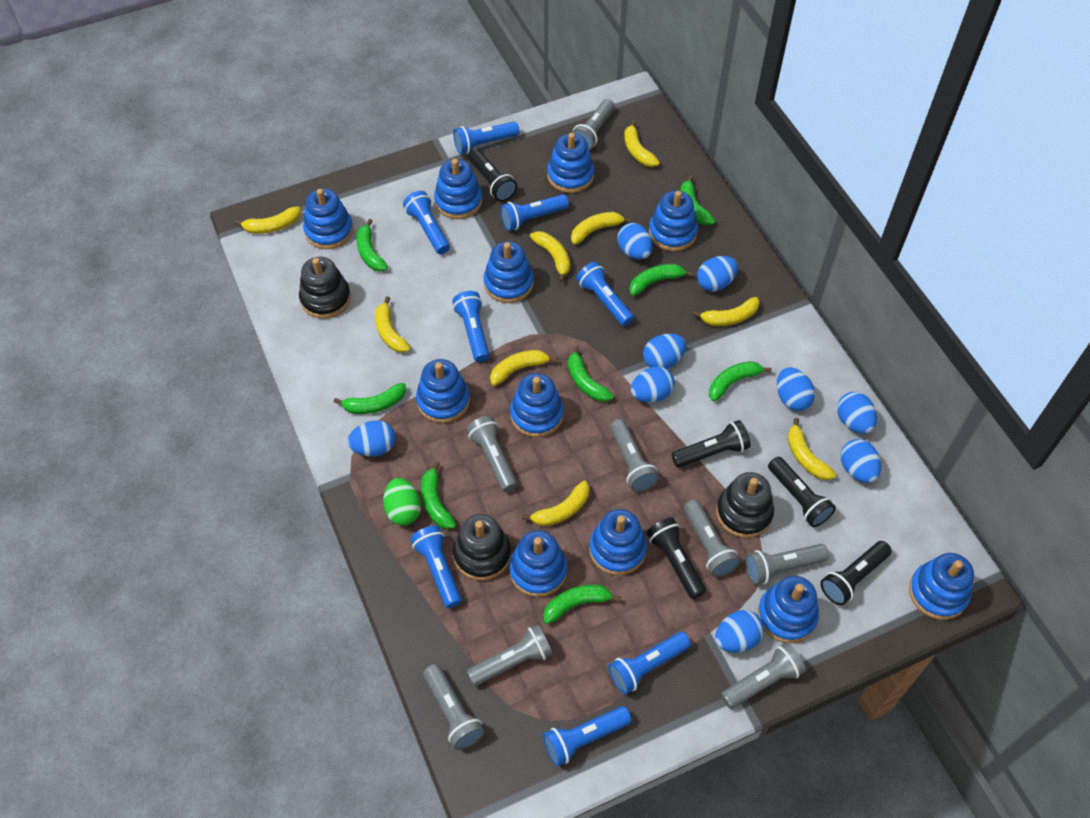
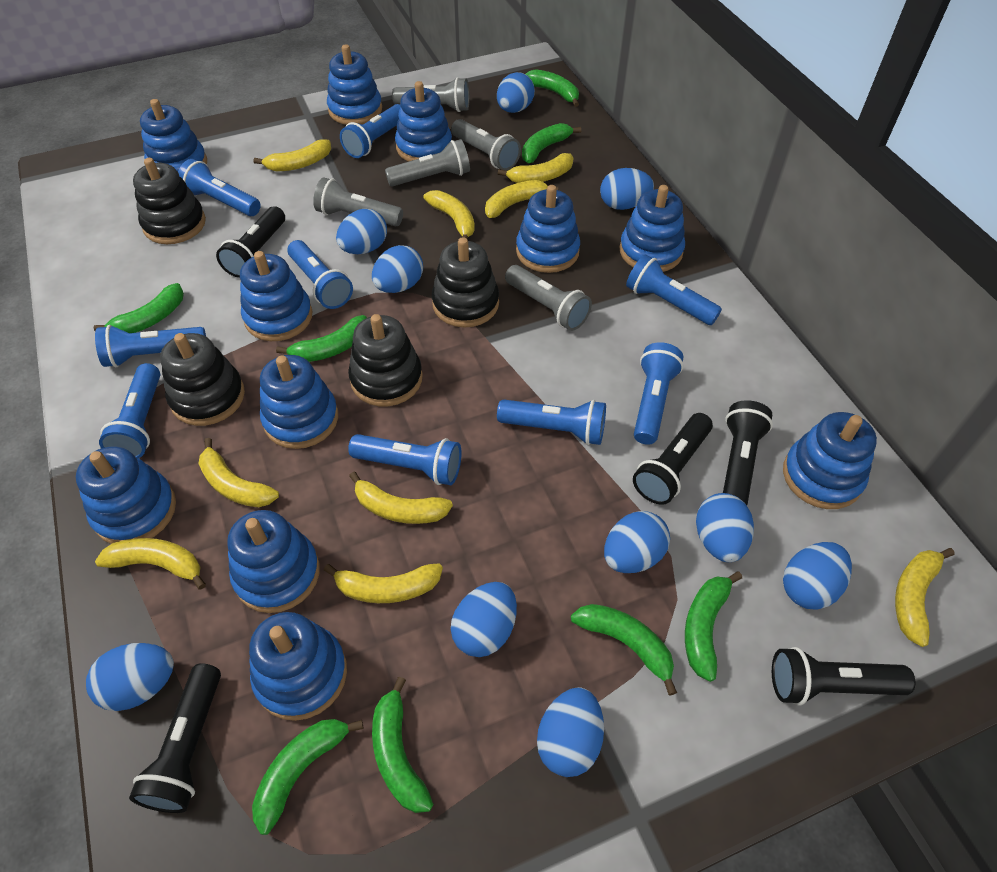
black stacking toy: [299,257,351,319] [453,514,511,581] [716,472,774,538] = 3 -> [133,158,206,244] [160,333,245,426] [348,314,423,406] [432,237,499,328] = 4
blue egg: [347,420,396,456] [617,223,653,260] [631,366,675,402] [643,333,686,369] [697,256,738,291] [715,610,764,653] [777,367,815,411] [837,392,877,434] [841,439,881,483] = 9 -> [86,643,174,711] [336,209,387,254] [372,245,423,293] [451,582,517,657] [497,72,535,113] [537,687,604,777] [600,168,654,210] [604,511,670,573] [696,493,754,562] [783,542,852,610] = 10
blue flashlight: [403,191,450,254] [411,525,462,608] [452,291,490,362] [453,122,520,154] [500,194,569,231] [543,706,631,766] [576,262,634,326] [608,632,691,694] = 8 -> [95,325,206,367] [99,363,160,458] [178,159,261,216] [287,240,353,309] [340,104,401,158] [348,434,461,485] [497,400,606,445] [626,254,722,325] [634,342,684,445] = 9
green egg: [383,478,421,525] = 1 -> none = 0
grey flashlight: [423,664,485,750] [466,416,517,492] [467,625,553,686] [572,99,615,150] [610,419,659,492] [684,500,740,577] [721,643,806,709] [745,544,829,585] = 8 -> [313,178,403,227] [385,139,470,187] [392,77,470,112] [451,119,521,171] [505,265,592,331] = 5

